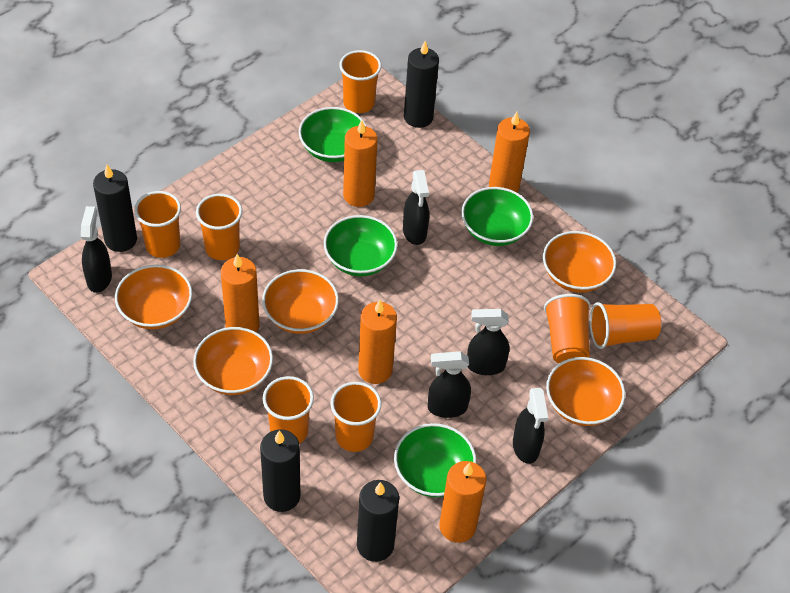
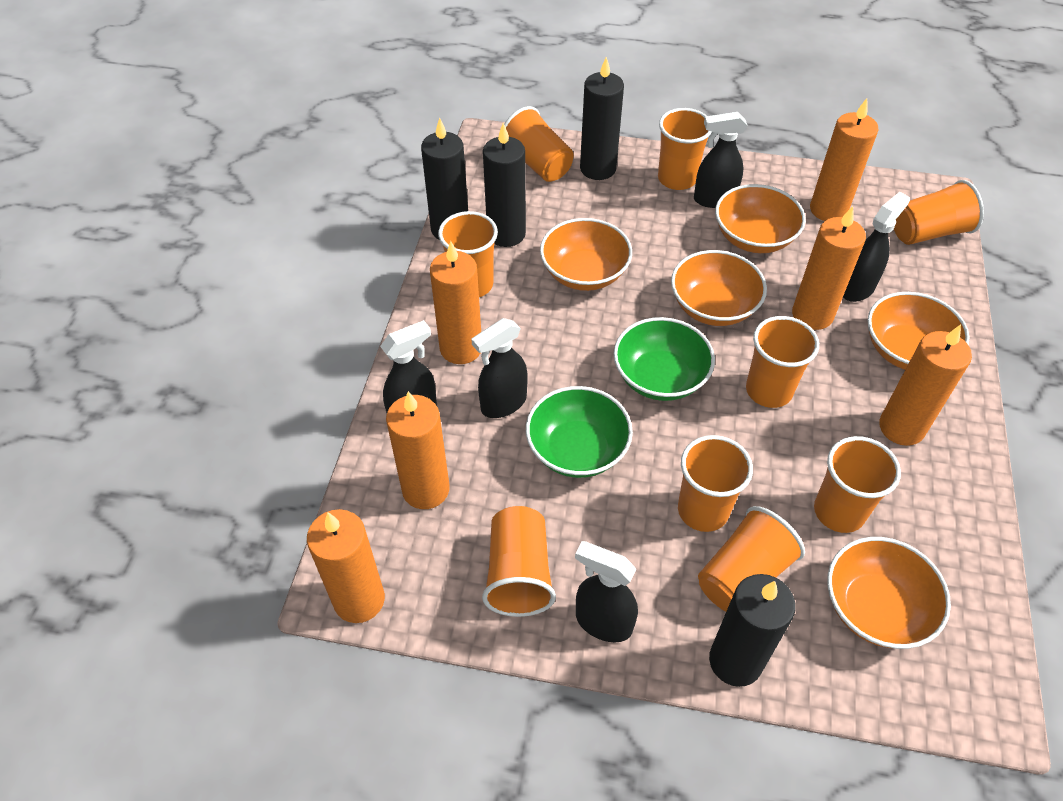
green bowl: [299,107,367,162] [324,215,398,276] [394,423,476,497] [461,187,533,246] = 4 -> [526,386,633,478] [614,317,715,401] = 2
orange candle: [221,254,260,333] [343,120,378,207] [358,300,397,384] [439,461,486,543] [489,112,530,193] = 5 -> [307,509,385,623] [386,391,450,509] [430,241,481,364] [792,206,866,330] [810,98,878,221] [879,324,972,446] = 6
orange cup: [134,191,181,258] [196,194,242,260] [263,376,314,444] [330,382,382,452] [339,50,381,113] [544,294,591,363] [590,302,661,349] = 7 -> [438,211,498,297] [482,506,556,617] [504,106,574,182] [658,108,712,190] [678,435,753,532] [698,506,805,612] [746,316,819,408] [814,436,901,533] [894,180,984,245] = 9

